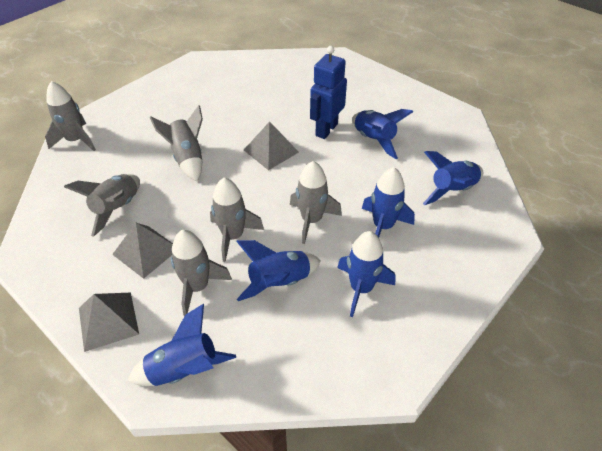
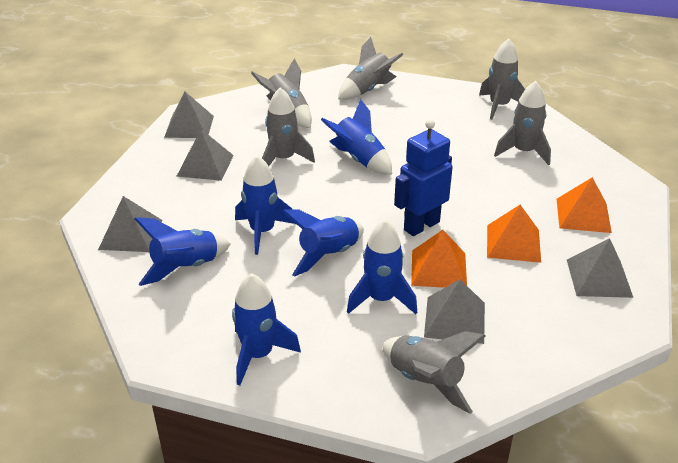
grey pyramid: [79,293,139,352] [112,223,173,279] [244,121,299,170] = 3 -> [98,196,162,252] [164,92,214,138] [176,129,234,181] [424,279,485,344] [567,238,634,298] = 5
orange pyramid: none = 0 -> [411,230,467,288] [487,205,541,263] [557,177,612,233] = 3

